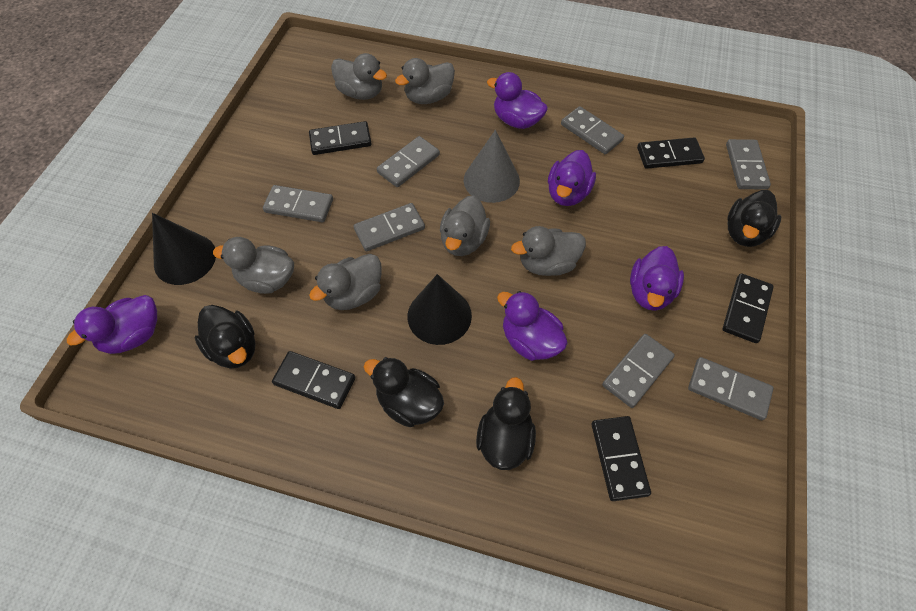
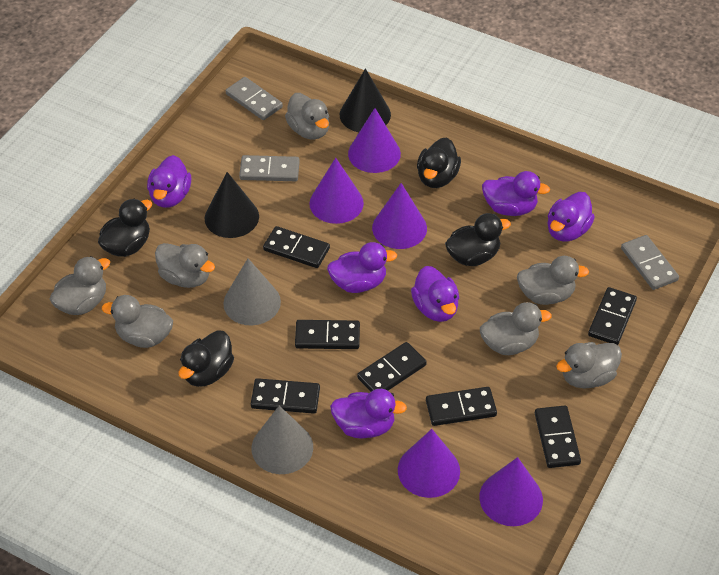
black domino: [272,351,355,409] [309,121,372,155] [591,416,651,501] [637,137,705,169] [722,273,774,343] = 5 -> [251,378,320,414] [263,226,330,268] [295,320,360,349] [357,342,427,391] [426,387,497,426] [535,406,581,468] [588,287,637,345] = 7
grey cone: [464,130,520,203] = 1 -> [223,258,281,326] [252,406,313,474] = 2
grey domino: [263,185,333,222] [354,203,425,251] [377,136,440,187] [561,106,624,154] [602,334,675,408] [688,357,774,420] [726,139,771,190] = 7 -> [226,77,283,120] [239,155,300,181] [621,235,679,290] = 3
grey duck: [213,237,294,294] [309,254,382,310] [331,53,387,100] [395,58,455,104] [440,195,490,256] [511,226,586,276] = 6 -> [50,256,110,315] [102,295,173,348] [155,243,215,288] [285,93,329,140] [480,302,552,355] [517,256,589,305] [556,342,622,389] = 7
purple cone: none = 0 -> [309,158,364,224] [348,108,401,173] [372,183,427,249] [398,429,460,498] [479,457,543,526] = 5
purple duck: [67,295,157,354] [487,72,548,129] [497,291,568,361] [548,150,596,206] [630,246,684,311] = 5 -> [147,155,191,208] [327,242,397,293] [330,389,407,438] [411,266,459,322] [482,171,550,216] [547,192,595,242] = 6

